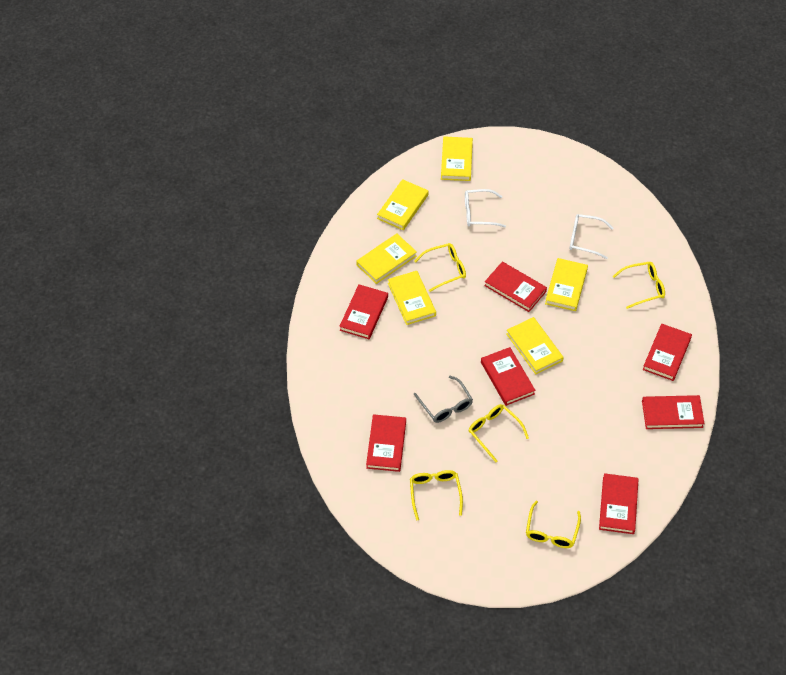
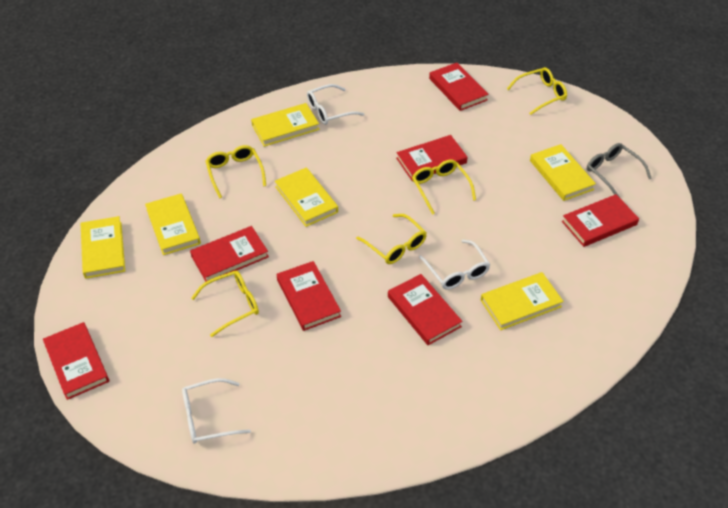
white glasses: [465,189,506,227] [570,214,613,259] = 2 -> [182,378,251,444] [307,84,364,125] [419,239,490,290] = 3

